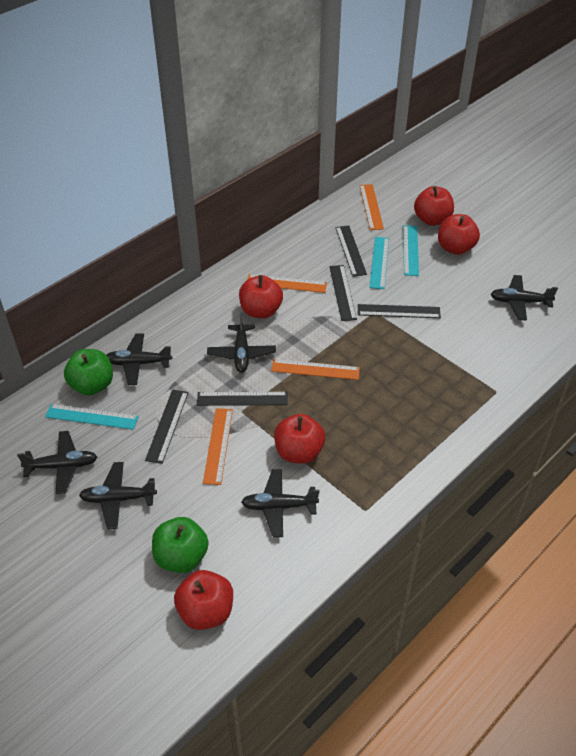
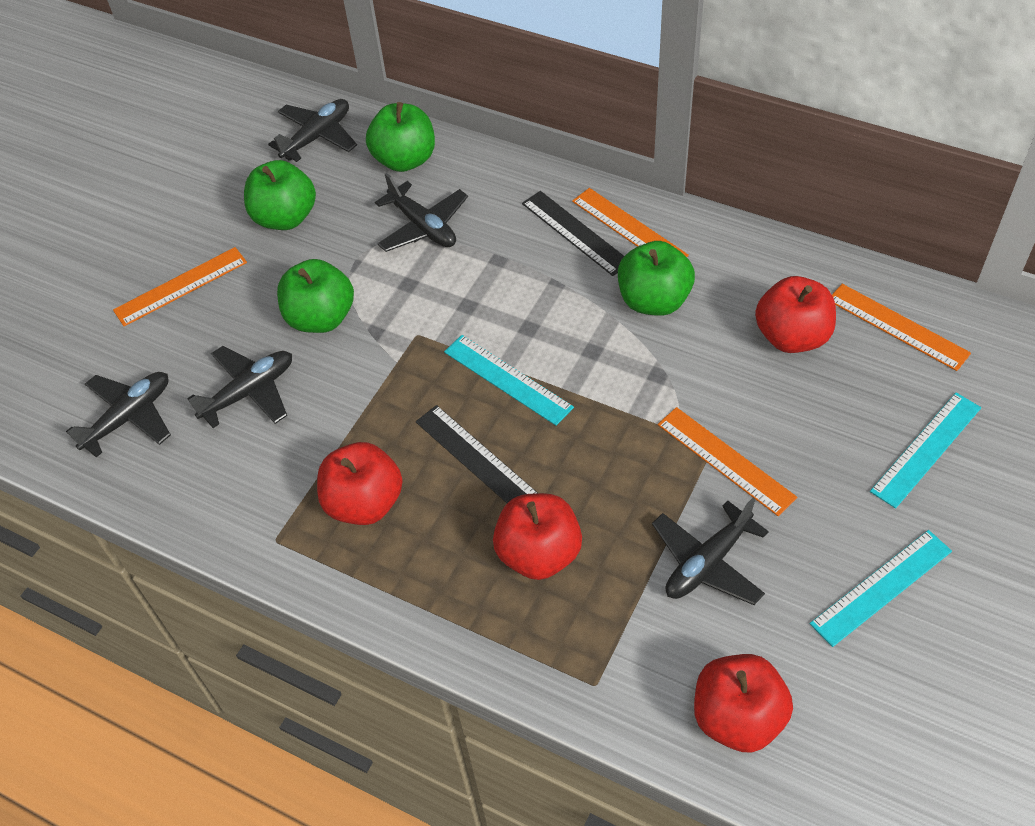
black plane: [17,431,97,494] [79,462,157,529] [106,334,172,385] [207,313,276,373] [241,469,320,537] [490,275,558,320] = 6 -> [66,372,171,457] [187,346,292,428] [268,99,357,162] [375,173,468,252] [652,498,769,605] = 5
black ruler: [145,390,188,464] [197,392,288,406] [329,265,357,321] [336,226,367,277] [358,304,441,318] = 5 -> [416,405,538,503] [522,191,624,276] = 2
green apple: [64,349,113,395] [152,517,209,573] = 2 -> [244,160,316,230] [277,259,354,333] [366,102,435,172] [618,241,695,316] = 4
red apple: [174,570,233,630] [239,275,283,318] [274,414,325,464] [414,186,454,226] [438,214,480,255] = 5 -> [317,442,403,525] [493,493,582,580] [694,654,793,753] [755,276,836,353] = 4

